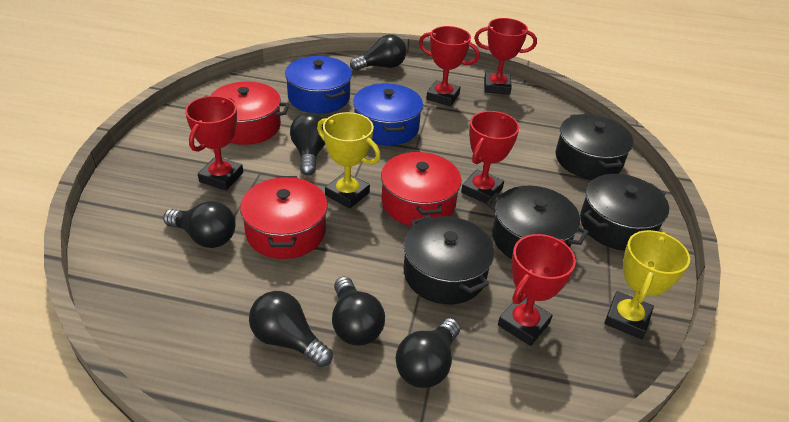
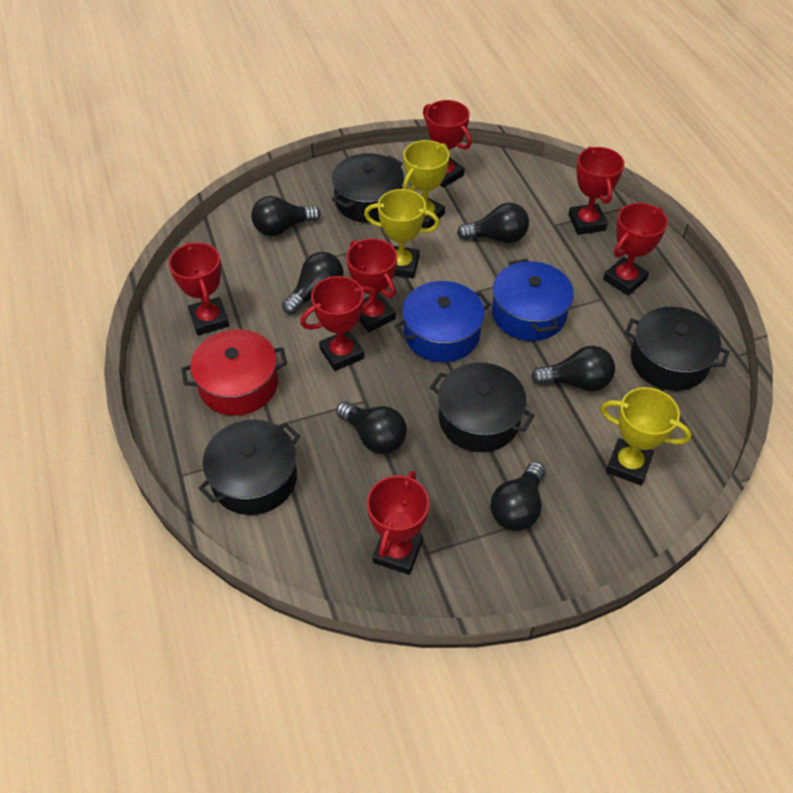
red pot: [210,81,289,145] [240,176,328,259] [381,151,461,226] = 3 -> [181,329,287,416] = 1
red trophy: [185,96,243,191] [419,26,480,106] [461,111,519,204] [474,18,537,95] [498,234,576,346] = 5 -> [169,242,229,335] [300,276,376,371] [346,239,397,332] [367,471,429,575] [423,100,472,188] [568,147,624,235] [603,203,668,296] = 7
yellow trophy: [317,112,381,209] [604,230,690,339] = 2 -> [364,189,440,278] [403,140,449,228] [601,387,692,485] = 3

